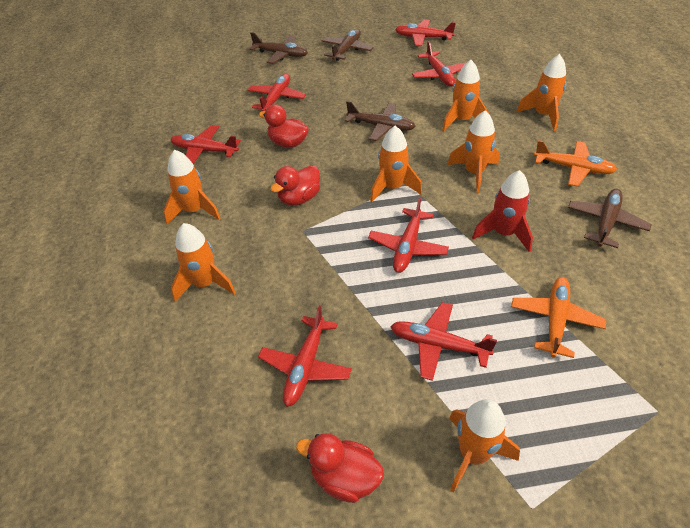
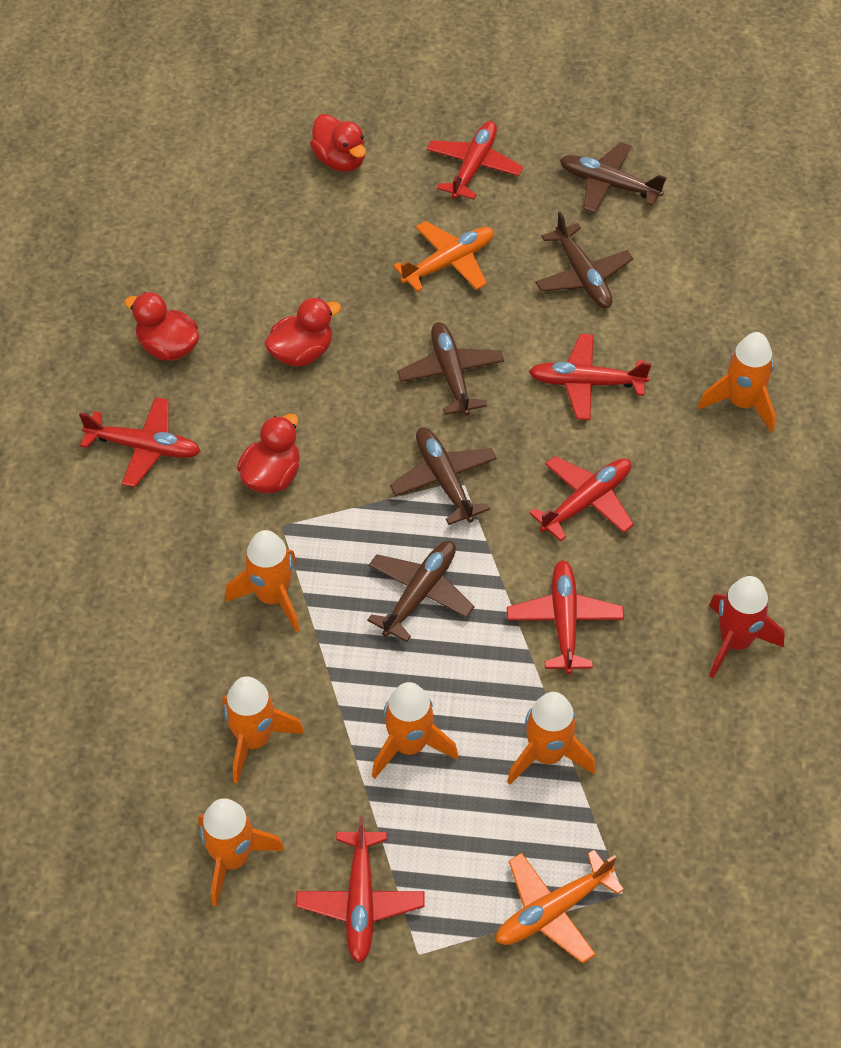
brown plane: [250,32,308,64] [322,29,373,61] [345,101,416,141] [568,189,652,248] = 4 -> [367,541,475,642] [390,427,497,525] [397,322,504,416] [535,212,633,308] [560,142,667,213] = 5
orange rocket: [163,150,221,224] [171,223,236,302] [370,126,422,202] [442,60,489,131] [447,110,499,193] [449,399,520,492] [516,54,566,131] = 7 -> [198,798,284,906] [223,676,304,784] [225,530,300,632] [372,682,458,779] [507,692,596,785] [698,332,776,433] = 6
red duck: [259,104,309,148] [270,165,320,206] [296,433,384,503] = 3 -> [124,292,199,361] [237,414,300,494] [264,298,341,366] [310,114,366,172] = 4
red plane: [170,125,241,164] [248,74,306,111] [258,305,352,407] [368,197,449,273] [390,302,497,381] [395,20,456,46] [412,41,466,87] = 7 -> [79,397,201,487] [296,816,424,963] [427,121,523,199] [507,560,624,674] [529,334,651,420] [529,456,634,541] = 6

